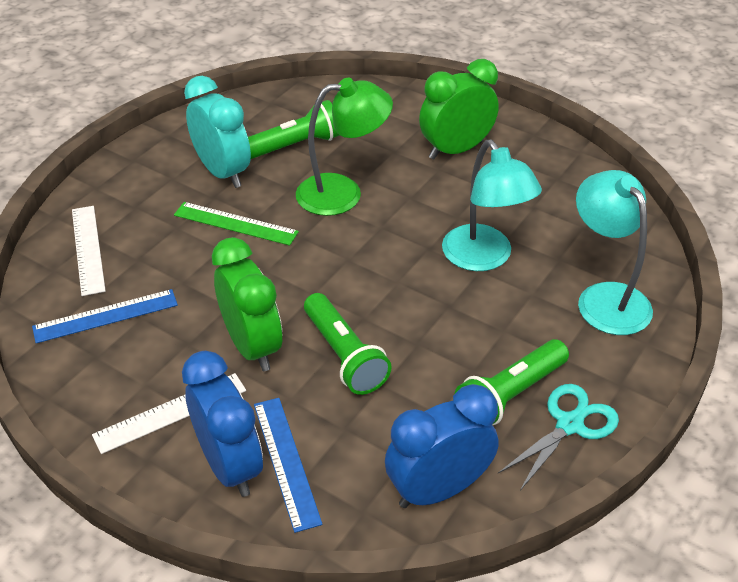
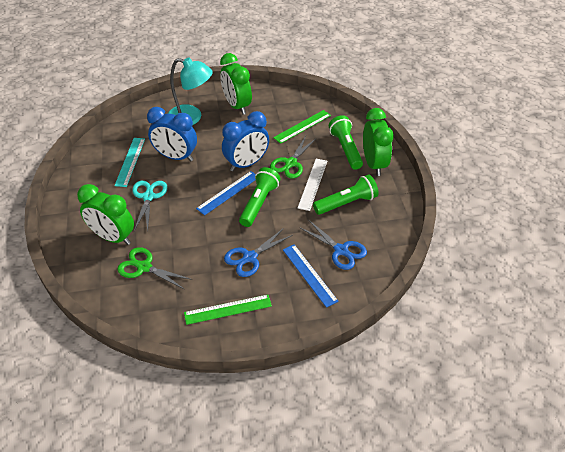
blue scissors: none = 0 -> [224,228,293,277] [299,220,367,270] = 2
green clock: [212,237,282,371] [419,59,499,160] = 2 -> [77,184,134,245] [220,53,252,115] [363,108,394,176] = 3
green lamp: [296,78,393,216] = 1 -> none = 0
green ruler: [174,202,299,246] = 1 -> [184,295,272,325] [273,110,331,144] = 2
green scissors: none = 0 -> [117,247,192,290] [270,136,317,179] = 2
turquoise clock: [184,76,251,188] = 1 -> none = 0
turquoise lamp: [442,140,542,271] [576,170,653,335] = 2 -> [168,58,213,125] = 1
turquoise ruler: none = 0 -> [114,138,145,187] = 1
white ruler: [72,206,106,296] [92,373,246,454] = 2 -> [298,159,327,211] = 1

